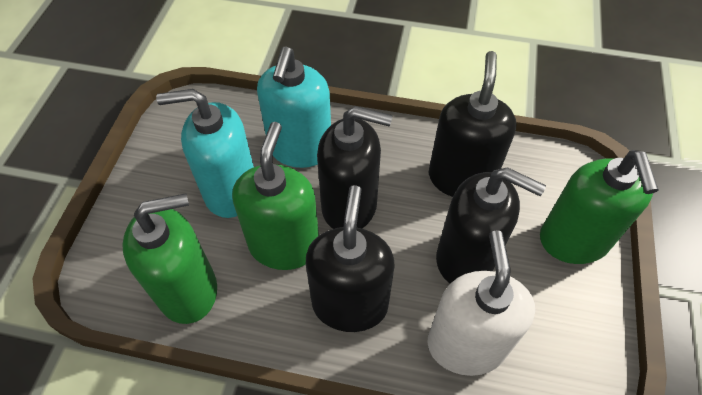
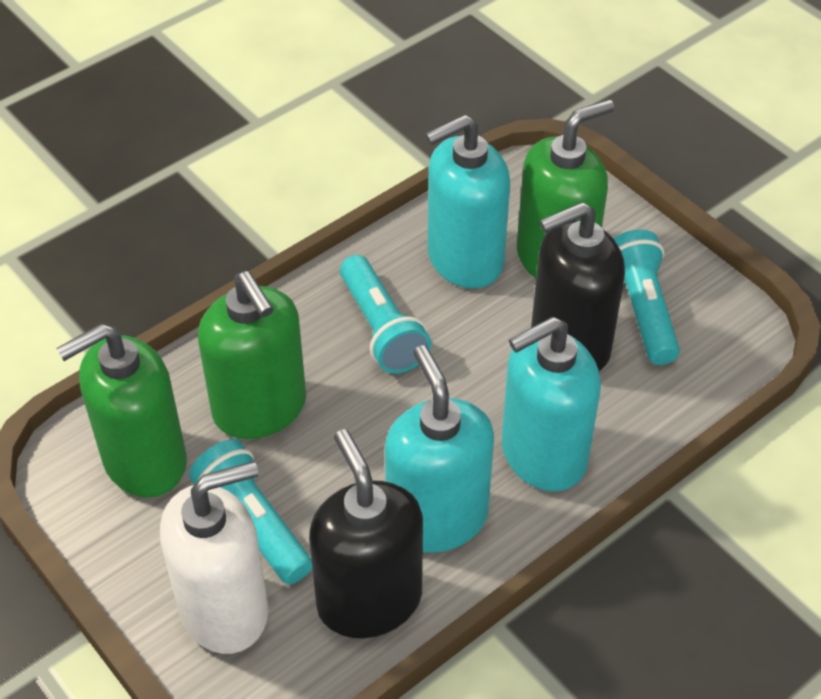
black soap dispenser: [306,185,395,332] [317,106,393,229] [429,51,517,197] [436,167,546,284] = 4 -> [309,429,423,638] [531,202,625,371] = 2
turquoise flashlight: none = 0 -> [189,439,312,584] [340,255,431,374] [613,229,680,365] = 3
turquoise soap dispenser: [156,89,254,218] [257,47,331,168] = 2 -> [385,345,494,553] [425,115,510,289] [501,317,601,492] = 3

